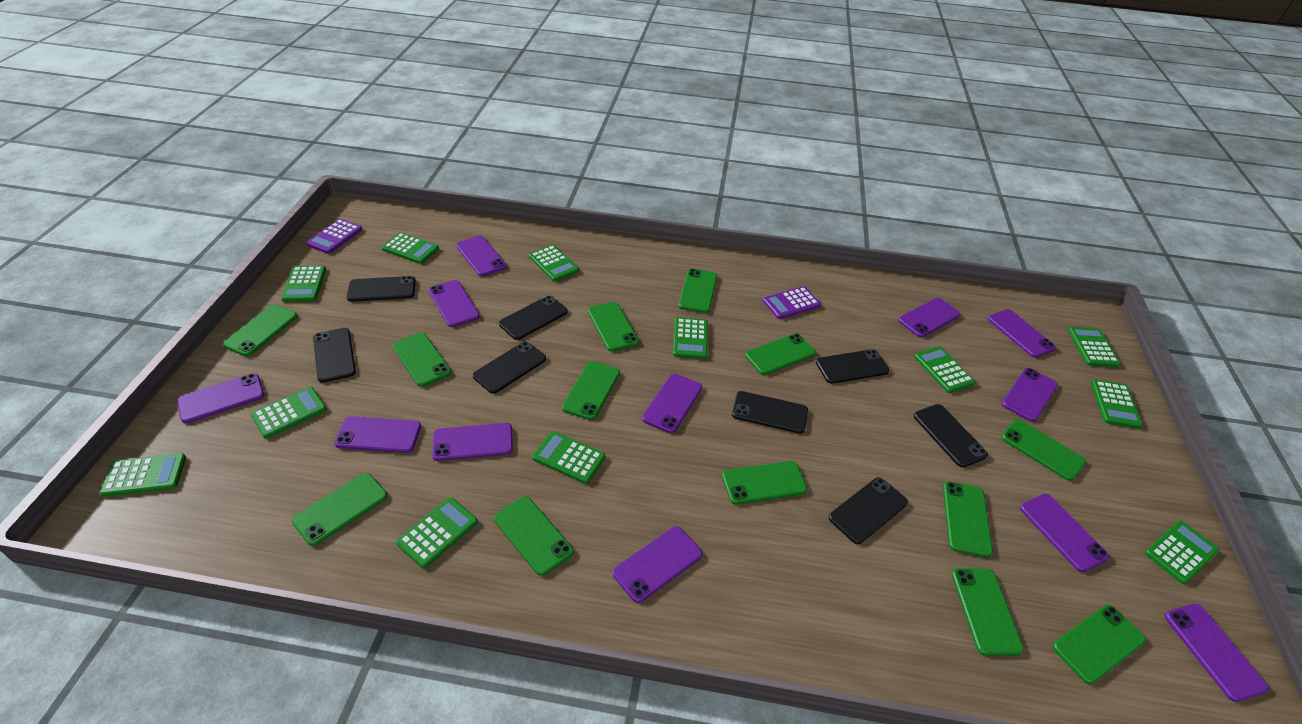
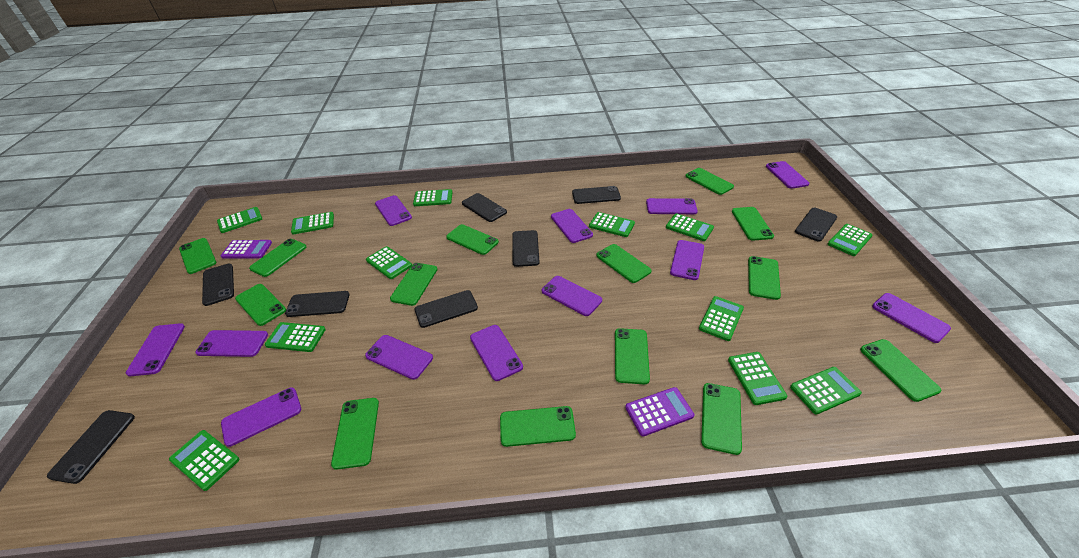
green phone: [223,305,297,356] [292,473,387,546] [392,332,451,387] [494,496,574,576] [562,361,620,420] [588,302,639,352] [679,269,717,313] [722,461,807,505] [745,334,816,375] [943,481,993,557] [952,568,1024,656] [1001,419,1086,481] [1053,604,1146,684] = 13 -> [179,238,216,274] [235,284,286,326] [249,239,306,277] [331,398,379,470] [390,263,437,306] [446,224,499,255] [500,406,576,447] [596,244,652,283] [615,328,650,385] [685,168,734,195] [701,383,742,455] [732,207,774,241] [748,256,781,300] [860,339,941,402] = 14

